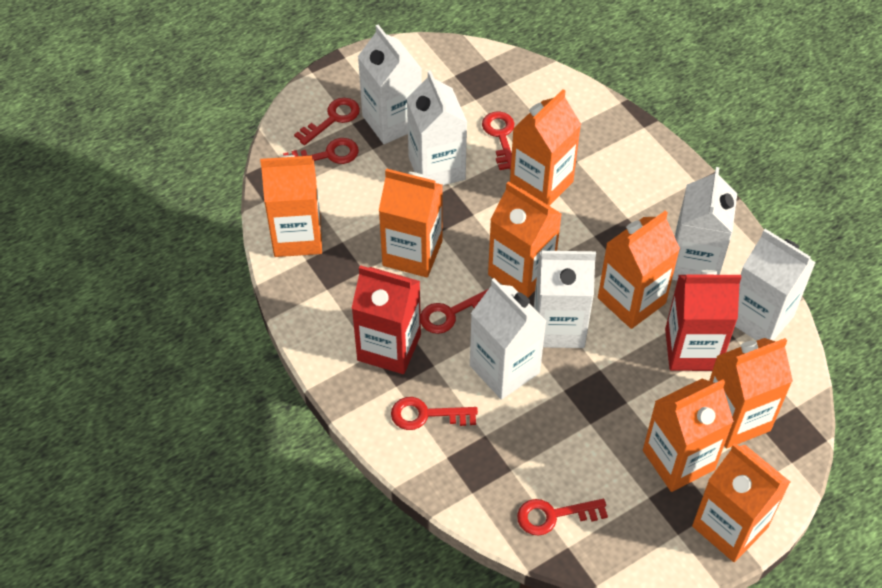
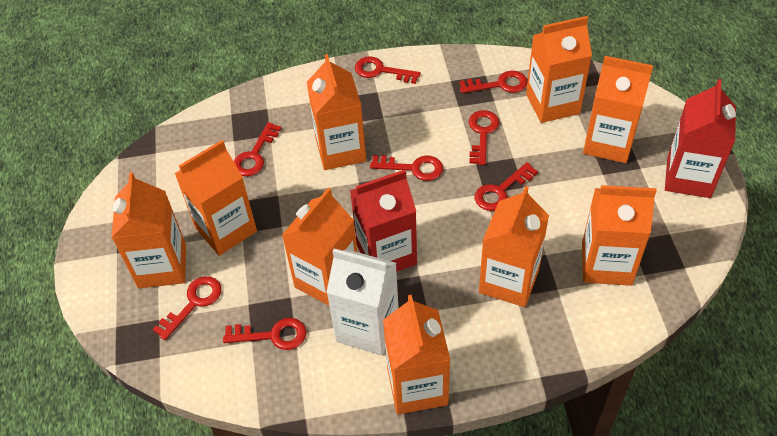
orange carton: [260,155,322,257] [379,168,443,277] [488,181,562,297] [510,89,581,206] [598,210,680,329] [643,379,734,492] [692,443,790,562] [709,338,793,448] = 8 -> [111,172,186,288] [174,140,257,256] [282,188,357,306] [307,54,366,170] [383,295,450,415] [479,186,549,307] [526,16,592,123] [582,185,657,286] [583,56,653,163] = 9
red key: [283,138,359,164] [294,98,360,145] [391,397,478,430] [421,289,488,334] [482,111,515,170] [517,499,608,536] = 6 -> [152,276,222,340] [223,318,307,350] [234,122,281,176] [355,56,421,84] [370,155,443,181] [459,70,528,93] [469,110,499,165] [475,162,538,211] = 8
white carton: [358,25,422,144] [407,70,467,185] [470,278,547,400] [534,251,596,348] [672,167,737,281] [735,229,816,341] = 6 -> [326,249,399,355] = 1

